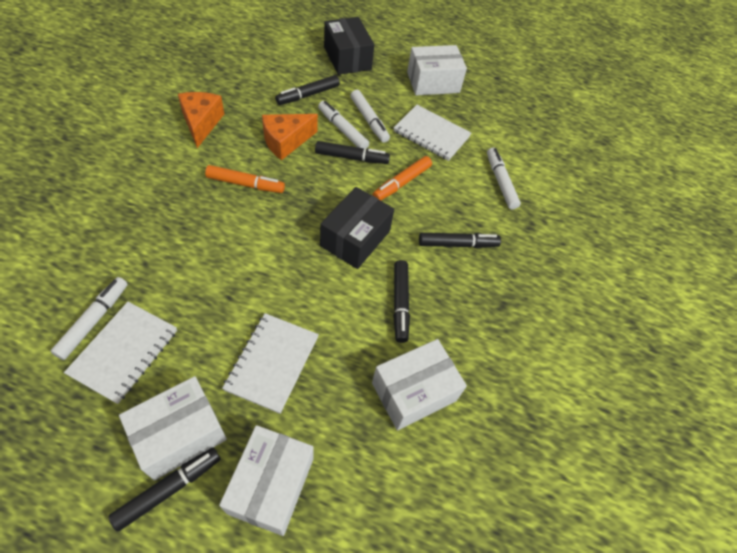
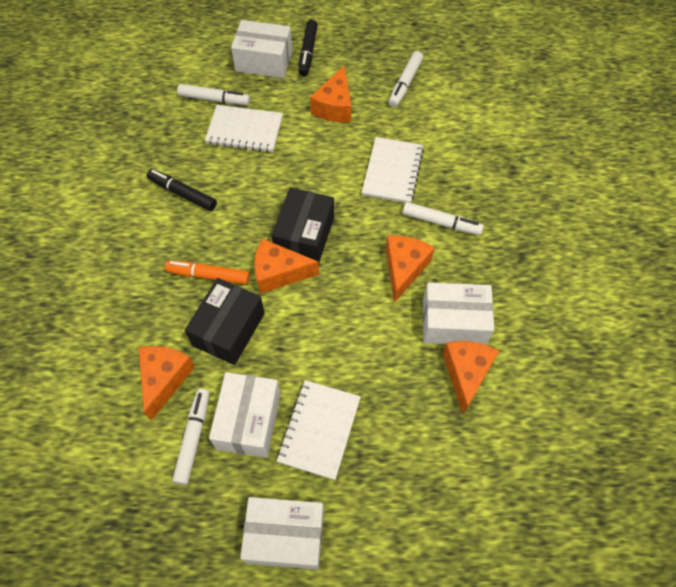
black marker: [109,447,221,532] [275,75,340,105] [315,141,390,164] [393,260,410,343] [419,233,501,248] = 5 -> [147,169,217,211] [299,20,318,76] = 2
orange cheese: [178,92,224,148] [262,114,318,160] = 2 -> [138,346,195,421] [254,239,319,294] [310,66,352,123] [386,235,435,303] [442,341,499,414] = 5
orange marker: [205,165,285,193] [372,156,432,201] = 2 -> [165,260,250,285] = 1

